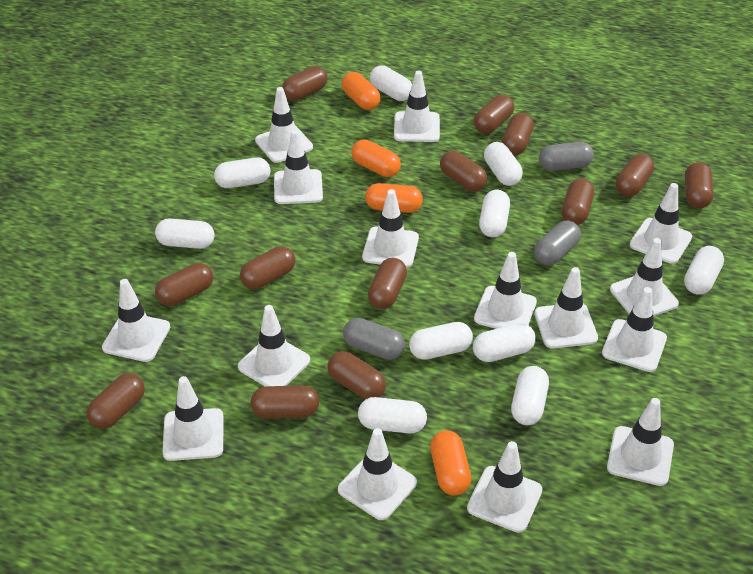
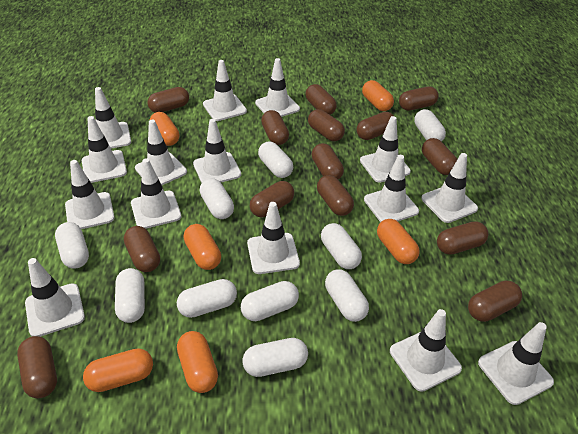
brown capsule: [87,373,145,429] [155,263,213,306] [240,246,295,289] [251,385,319,419] [282,66,328,101] [327,351,386,400] [368,258,407,309] [440,151,487,191] [474,95,514,133] [502,113,534,155] [562,179,594,225] [616,154,654,197] [685,162,714,208] = 13 -> [17,336,57,398] [124,226,160,272] [147,87,189,113] [250,181,294,217] [261,110,289,145] [306,84,337,115] [308,109,345,141] [312,143,344,180] [317,175,354,216] [357,112,394,140] [399,87,439,111] [422,138,457,175] [437,221,488,255] [468,281,522,322] = 14
grey capsule: [343,318,405,360] [534,221,581,265] [539,142,594,171] = 3 -> none = 0
orange capsule: [342,72,381,110] [351,140,401,177] [365,183,423,213] [430,430,471,496] = 4 -> [83,348,153,392] [150,112,179,146] [177,331,218,393] [184,224,221,270] [362,80,394,111] [377,219,420,264] = 6

